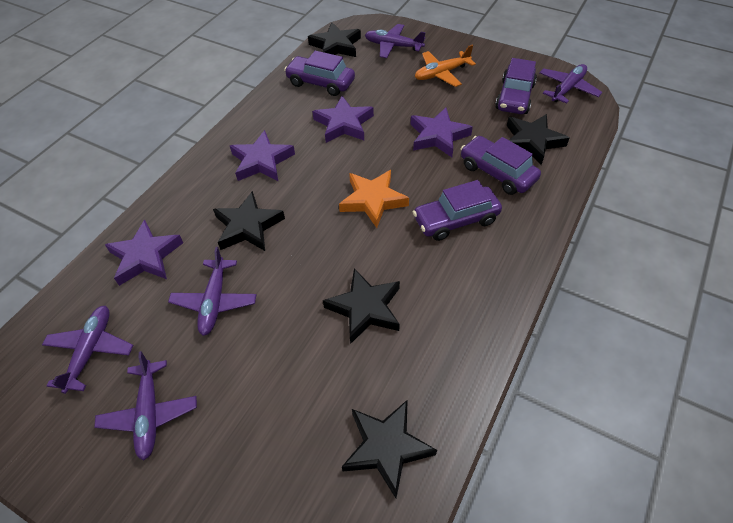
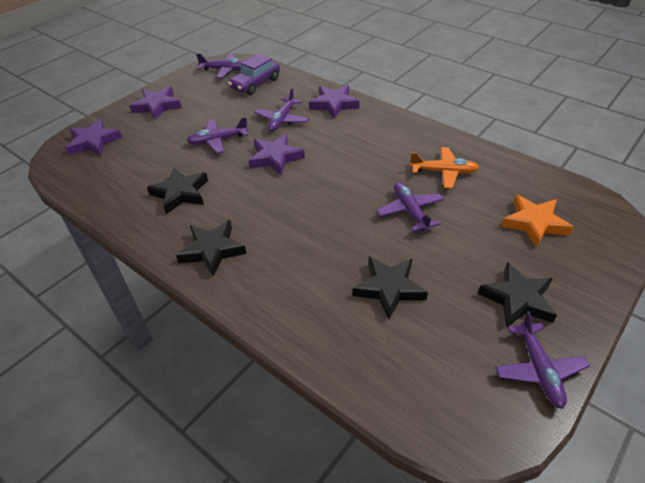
black star: [213,191,285,251] [308,23,361,57] [323,268,400,344] [342,400,437,498] [507,114,569,165] = 5 -> [147,167,208,214] [176,220,246,276] [353,257,428,319] [478,262,557,328] = 4
purple car: [284,50,355,96] [413,180,502,241] [461,136,541,195] [495,58,537,114] = 4 -> [228,54,280,95] = 1

